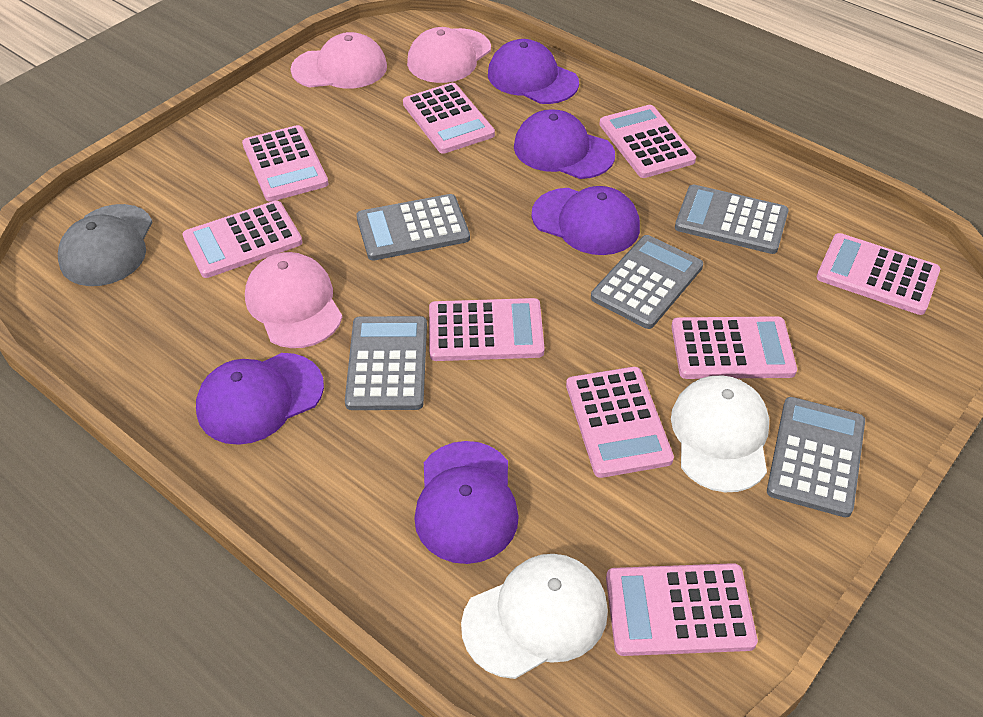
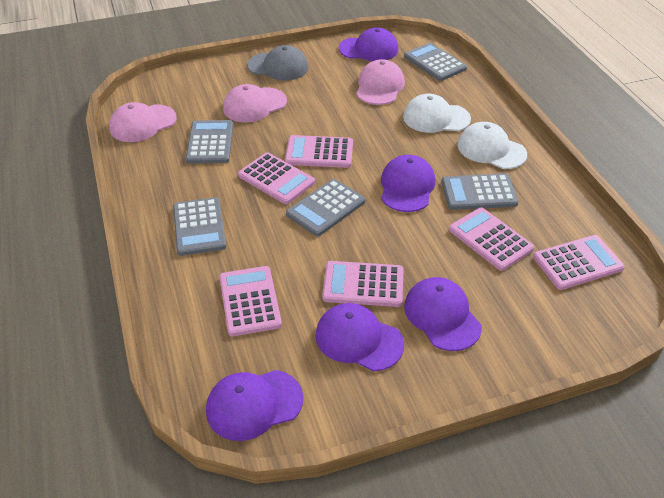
pink calculator: [182,200,303,278] [242,125,329,202] [403,83,495,154] [429,298,545,361] [566,367,674,478] [599,105,696,178] [606,563,758,656] [671,316,797,379] [816,233,940,315] = 9 -> [219,266,282,336] [238,152,315,204] [285,135,353,168] [322,261,404,307] [449,207,534,271] [533,235,625,290] = 6

